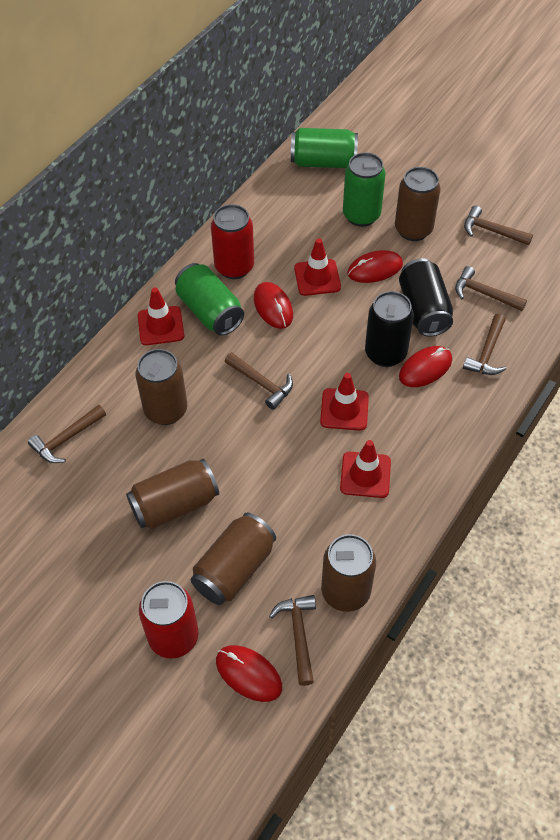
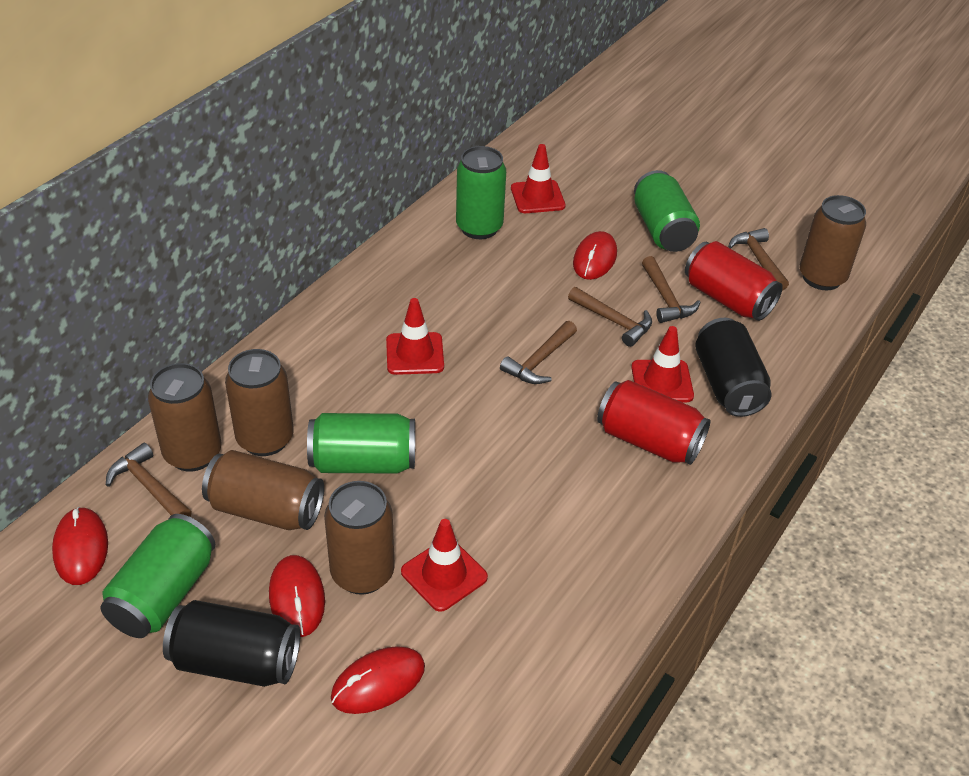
brown hammer: [28,405,106,463] [225,352,293,410] [269,595,316,686] [455,266,527,311] [463,314,506,375] [464,206,533,245] = 6 -> [106,443,192,517] [500,321,577,384] [568,287,652,347] [642,256,701,323] [728,228,789,291] = 5
green can: [175,263,244,336] [291,128,358,168] [343,152,385,227] = 3 -> [100,514,215,638] [307,413,415,473] [456,146,506,239] [634,170,700,252] = 4

